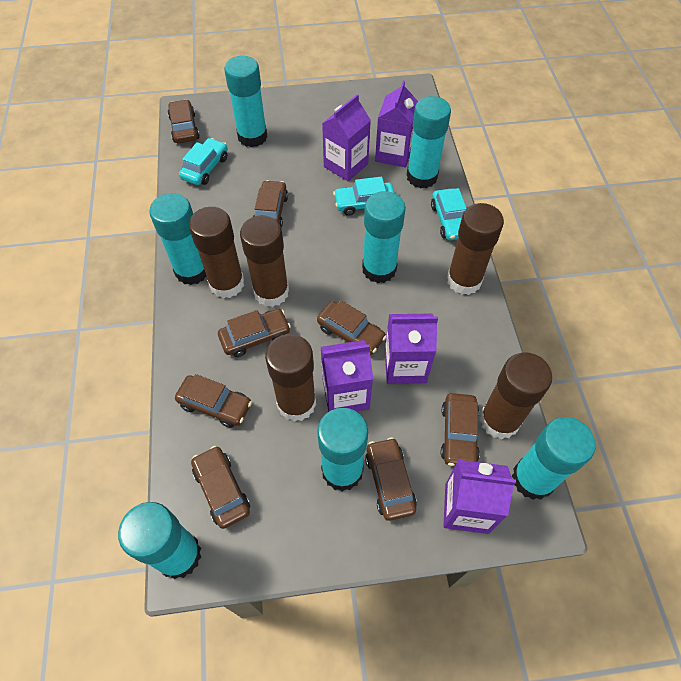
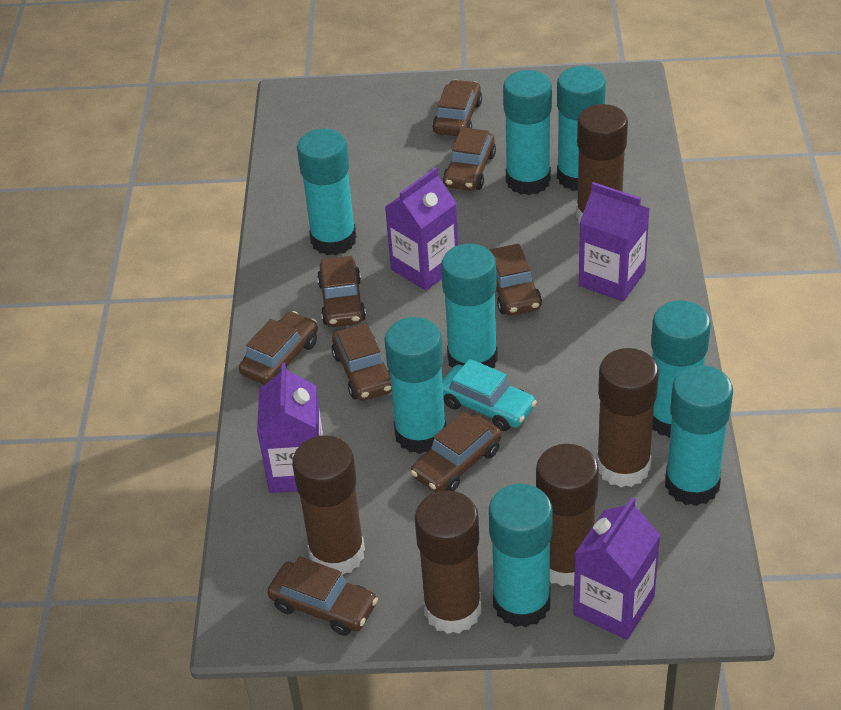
purple carton: [321,340,373,412] [322,94,371,181] [375,80,418,167] [385,314,438,384] [443,460,516,534] = 5 -> [257,363,323,493] [385,167,458,291] [573,497,660,640] [579,182,650,302] = 4
turquoise car: [179,138,228,185] [333,177,395,216] [431,188,467,240] = 3 -> [442,359,537,431] = 1
turquoise glue stick: [118,502,201,579] [149,193,207,285] [224,56,268,147] [317,408,368,491] [362,191,406,283] [407,96,451,188] [512,417,596,500] = 7 -> [297,129,357,255] [384,317,447,454] [441,244,498,368] [489,484,553,628] [503,70,552,195] [557,66,606,191] [651,300,711,438] [665,365,733,506] = 8

